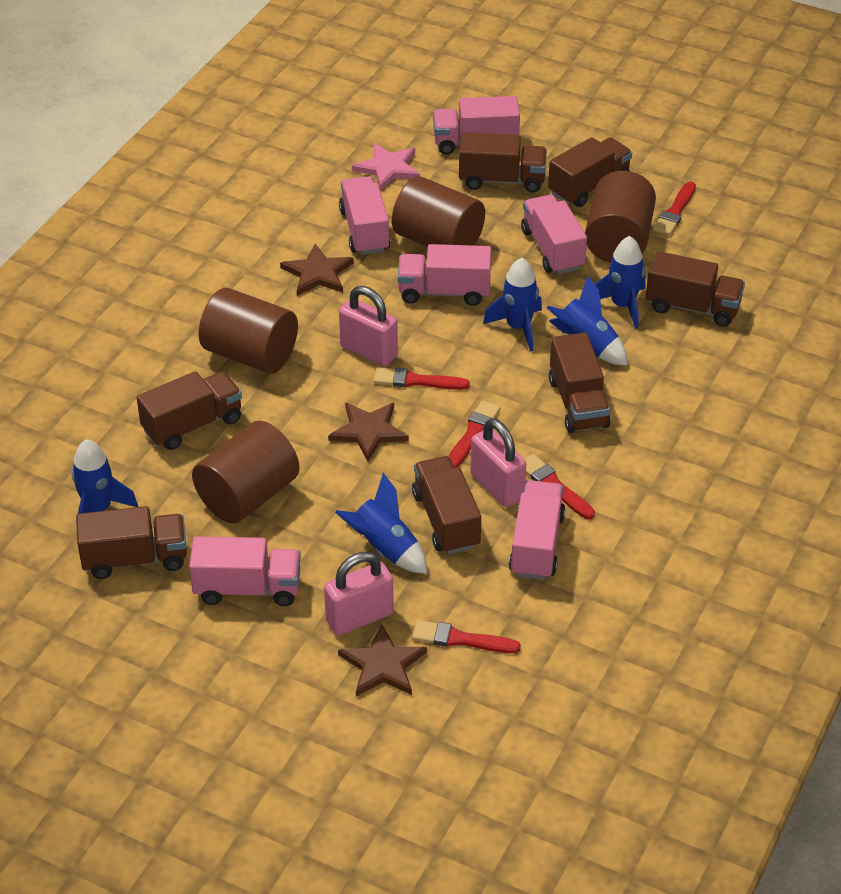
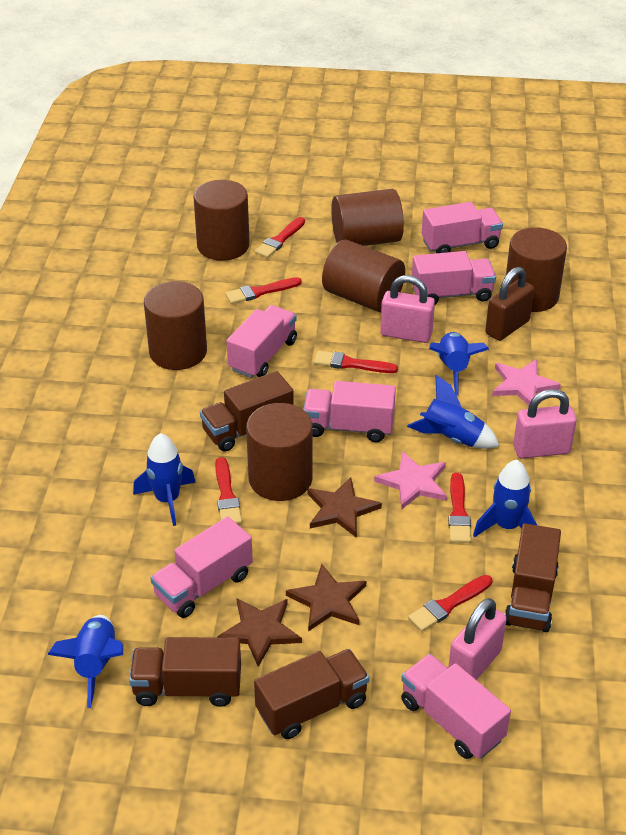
brown cylinder: [192,421,300,523] [199,288,298,374] [392,176,485,247] [585,171,656,263] = 4 -> [144,281,207,370] [193,180,250,261] [246,403,313,501] [322,240,405,313] [331,189,404,246] [506,227,567,312] = 6
brown padlock: none = 0 -> [485,267,534,341] = 1
brown truck: [76,506,187,579] [136,371,242,450] [412,456,481,554] [459,132,547,193] [548,137,632,207] [549,332,611,433] [646,251,745,327] = 7 -> [129,637,241,707] [200,371,294,452] [254,649,369,739] [505,523,561,632] = 4
pink star: [352,143,420,190] = 1 -> [374,451,447,510] [492,359,561,406] = 2
red brush: [374,367,470,390] [412,620,521,653] [449,400,501,468] [525,454,595,519] [653,181,696,236] = 5 -> [215,457,242,524] [225,277,302,304] [255,217,305,258] [314,351,398,373] [408,575,492,632] [448,473,471,543] = 6

